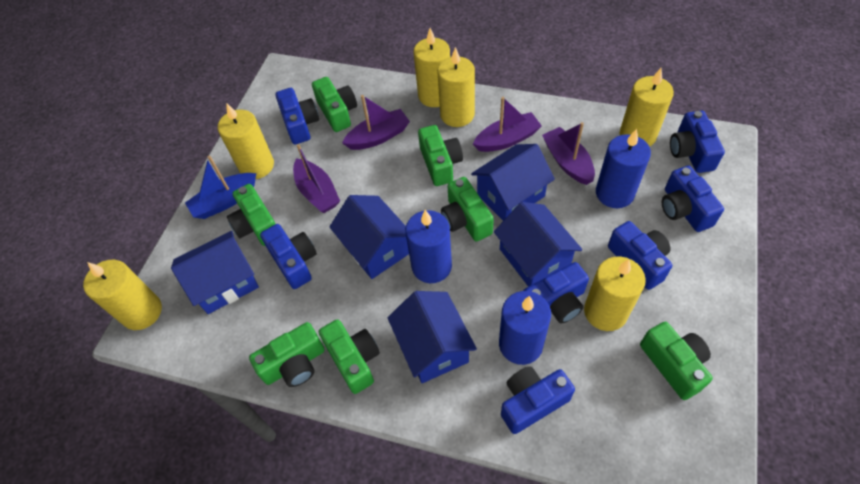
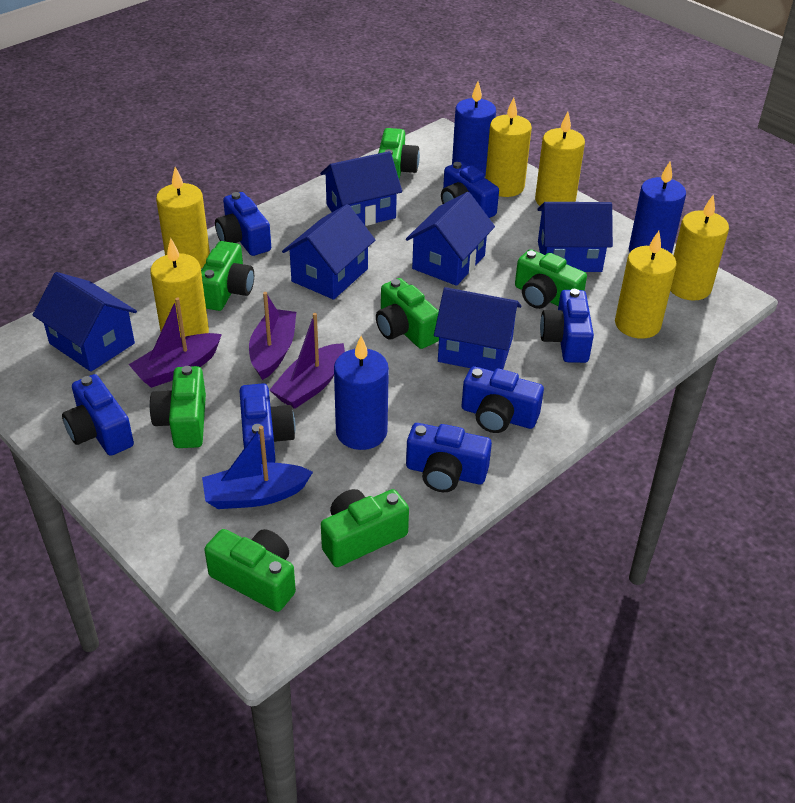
blue house: [171,231,259,314] [329,195,409,279] [387,291,477,383] [471,144,555,221] [494,202,582,287] = 5 -> [33,272,137,372] [282,204,375,300] [320,151,402,226] [406,192,495,286] [434,287,521,371] [537,202,613,272] = 6
purple boat: [293,144,340,213] [342,95,410,150] [473,97,542,152] [542,122,595,185] = 4 -> [129,298,222,388] [249,292,296,380] [270,313,345,409] = 3

